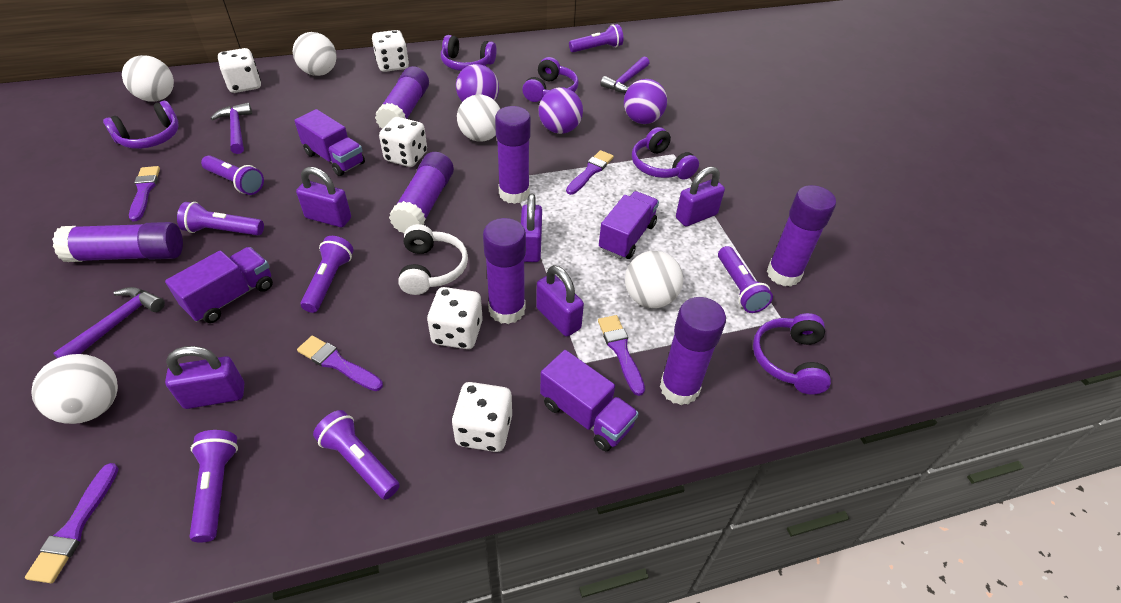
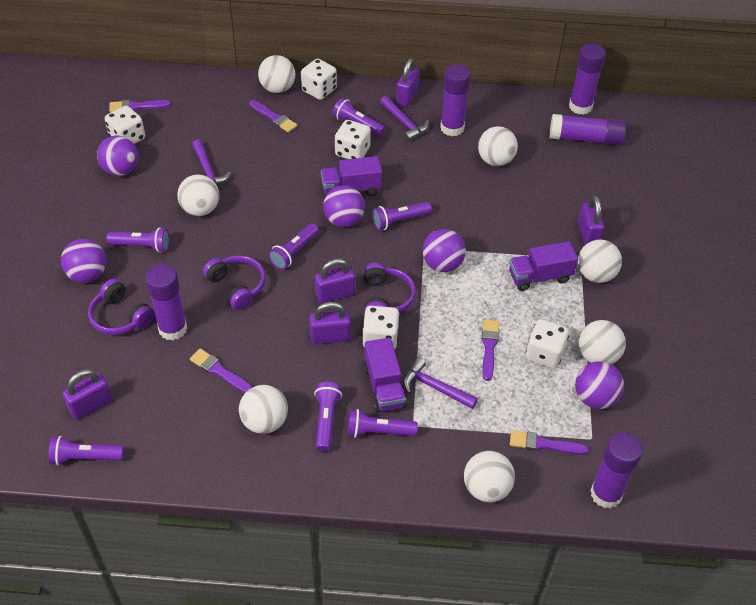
purple ball: [456,64,499,102] [539,88,583,134] [624,79,667,124] = 3 -> [61,239,106,283] [97,136,138,176] [323,185,365,227] [423,229,466,272] [575,361,624,409] = 5
purple glue stick: [52,222,183,262] [375,66,429,129] [389,152,454,233] [483,218,526,324] [495,106,531,204] [660,297,726,405] [767,185,836,287] = 7 -> [145,264,187,340] [440,64,471,136] [550,114,626,146] [569,44,606,115] [590,432,643,509] = 5
purple headphones: [103,101,179,149] [441,35,497,71] [522,57,579,102] [632,127,699,180] [753,313,831,395] = 5 -> [88,279,155,335] [203,256,266,310] [363,262,416,313] = 3
purple truck: [165,247,273,323] [294,109,365,176] [540,350,639,451] [599,191,659,259] = 4 -> [321,156,382,196] [364,338,407,413] [509,241,578,291] = 3
white ball: [31,354,118,424] [122,55,174,102] [293,32,337,76] [457,94,500,142] [625,251,683,308] = 5 -> [177,174,219,216] [239,385,288,434] [258,55,295,93] [464,451,515,502] [478,126,518,166] [578,239,622,283] [579,320,626,364] = 7
white headphones: [398,224,468,295] = 1 -> none = 0

